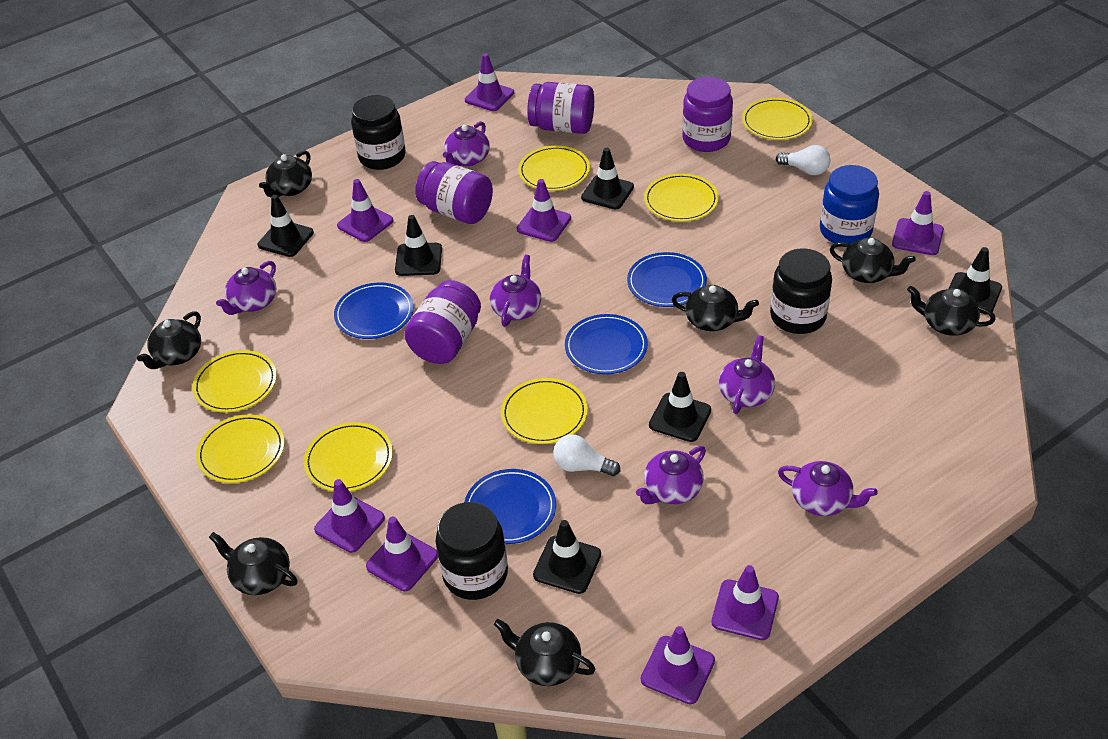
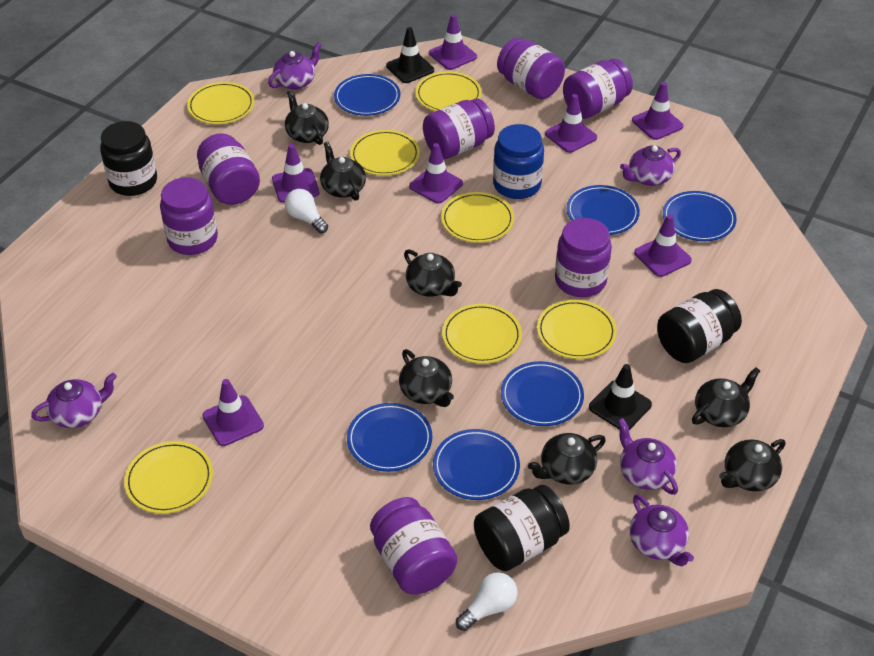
black traffic cone: [258,195,314,257] [395,215,442,276] [533,520,601,594] [581,148,634,210] [649,372,711,442] [949,247,1002,315] = 6 -> [386,27,434,83] [589,364,652,430] = 2
blue plate: [334,283,414,339] [464,469,556,544] [565,314,648,374] [627,252,707,307] = 4 -> [334,74,400,116] [347,403,432,472] [433,429,520,500] [501,361,584,426] [567,185,640,235] [663,191,737,241] = 6
purple jar: [404,280,481,364] [415,161,493,224] [527,82,594,134] [682,77,733,152] = 4 -> [160,177,218,255] [197,133,260,205] [370,497,457,594] [423,98,495,159] [497,38,565,99] [555,218,612,297] [563,59,633,119] = 7
purple teapot: [216,261,276,315] [443,121,490,166] [490,255,541,327] [636,446,706,504] [719,335,775,414] [778,461,878,516] = 6 -> [31,373,117,428] [268,43,322,90] [618,418,678,495] [620,145,681,186] [630,494,694,566] = 5
purple traffic cone: [314,479,385,553] [337,179,394,242] [366,517,438,591] [465,53,514,111] [517,179,571,242] [641,626,715,704] [711,565,779,640] [892,191,944,255] = 8 -> [202,379,264,446] [272,144,319,203] [409,143,463,204] [429,14,477,70] [545,94,597,153] [632,82,684,140] [634,214,692,277] = 7

